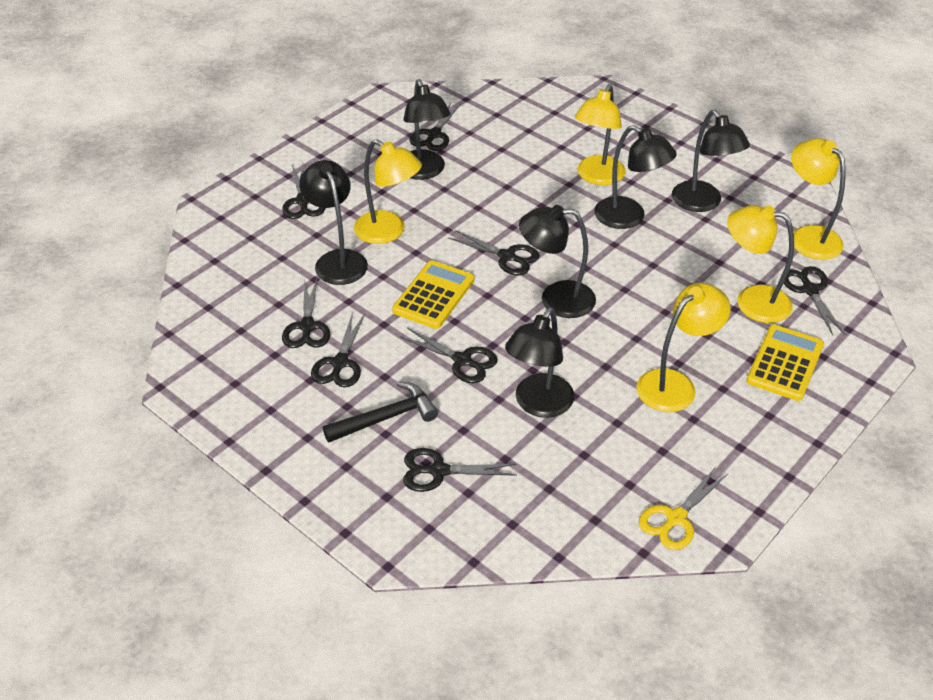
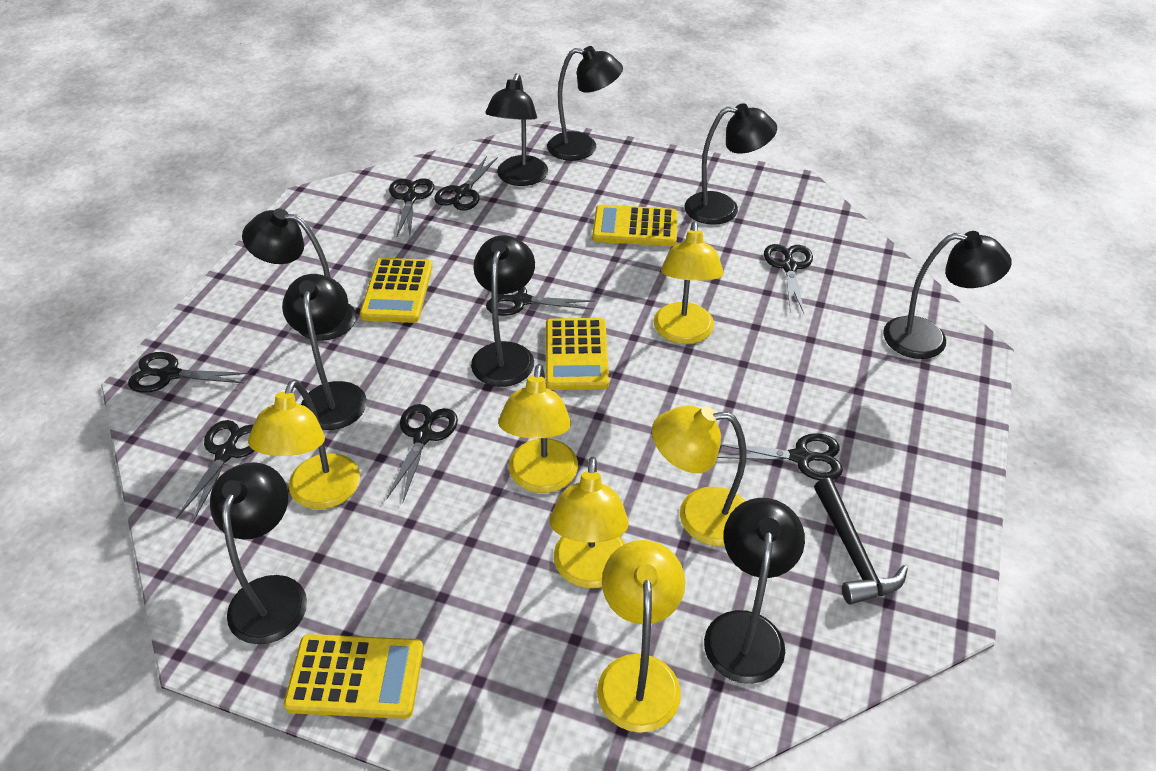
black lamp: [299,160,368,285] [403,79,451,180] [505,307,574,418] [519,205,596,318] [594,125,677,229] [672,110,750,212] = 6 -> [210,462,307,644] [242,208,356,341] [282,274,367,430] [471,235,535,387] [485,73,548,186] [547,46,623,161] [684,103,777,225] [704,498,805,684] [883,231,1012,359] = 9
yellow calculator: [392,260,474,329] [746,325,824,401] = 2 -> [284,634,424,719] [360,258,433,323] [546,318,609,390] [592,205,678,246] = 4
yellow lamp: [354,139,422,244] [575,84,626,185] [637,283,731,412] [727,205,794,323] [791,138,846,260] = 5 -> [248,380,360,509] [498,364,578,493] [549,457,629,588] [597,540,685,733] [652,405,746,546] [653,221,724,344] = 6
yellow scissors: [639,467,728,550] = 1 -> none = 0

